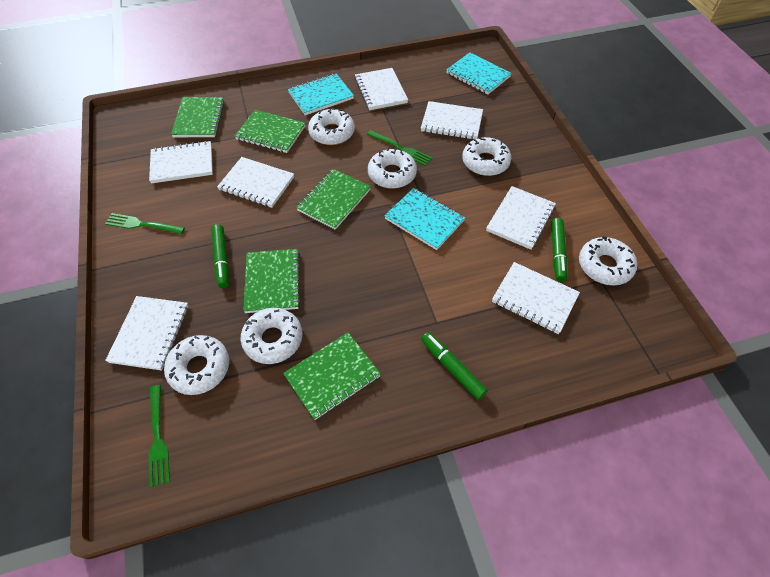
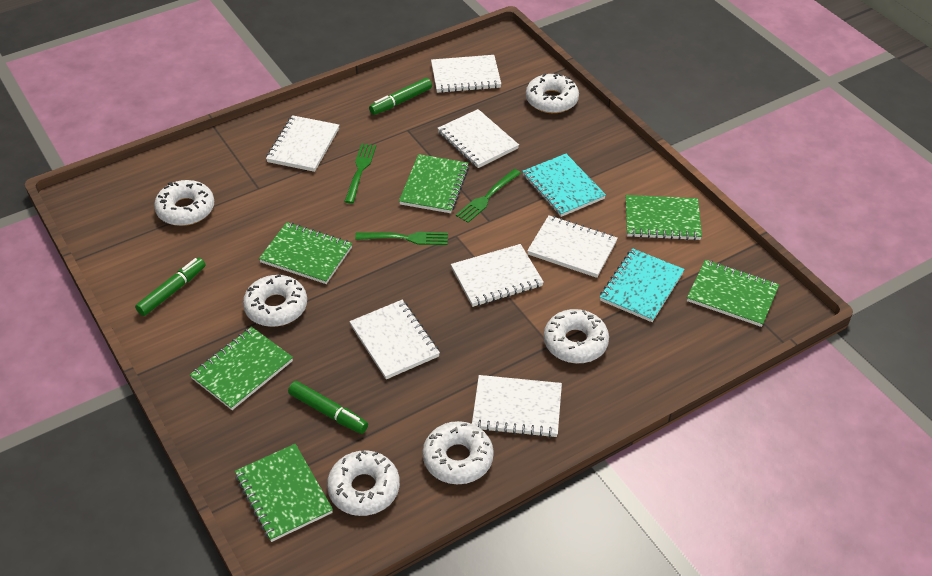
green notebook: [171,97,224,137] [235,110,305,153] [243,249,301,313] [283,333,381,420] [296,169,371,230] = 5 -> [190,327,293,410] [235,444,333,542] [259,222,352,284] [399,154,469,213] [626,195,702,241] [687,260,779,327] = 6
turquoise notebook: [288,74,354,115] [384,188,465,250] [446,52,512,94] = 3 -> [522,154,606,217] [600,248,684,322] = 2

